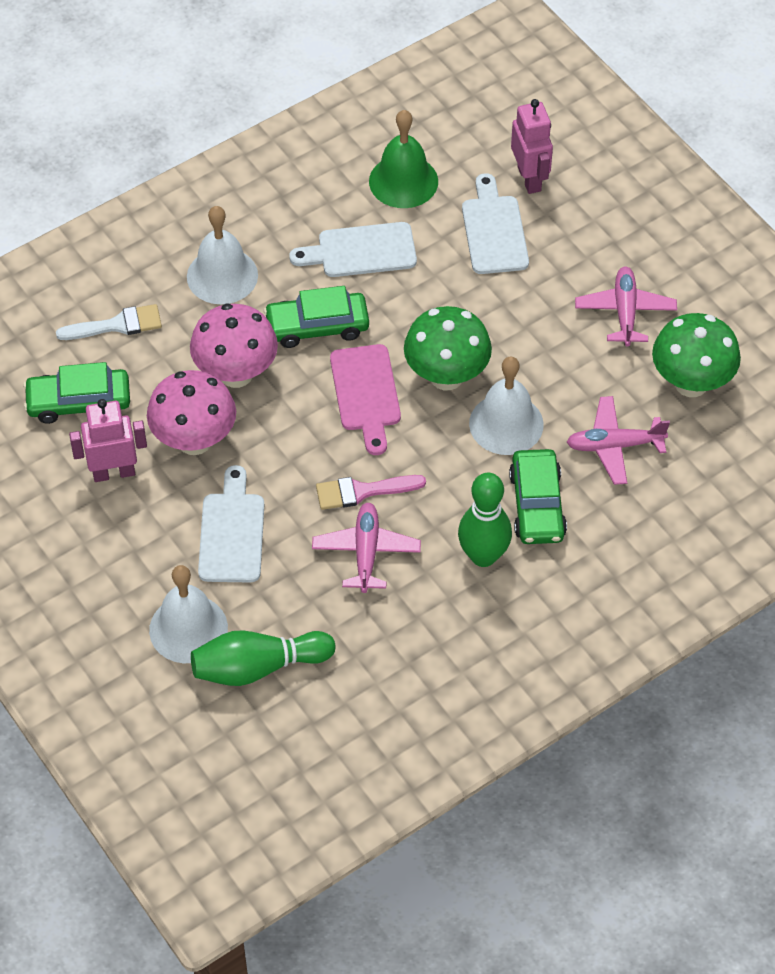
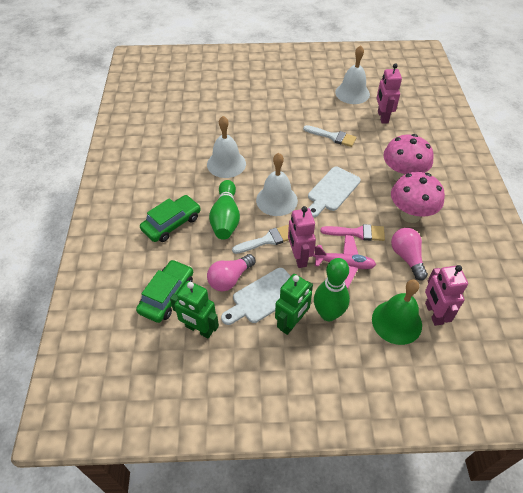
green car: [23,362,130,424] [264,286,369,348] [509,449,567,544] = 3 -> [136,260,193,323] [140,195,201,242] = 2
green mushroom: [404,306,492,390] [652,313,741,397] = 2 -> none = 0
green robot: none = 0 -> [170,281,219,338] [275,274,313,335] = 2
pink cutting board: [330,344,401,455] = 1 -> none = 0
pink light bulb: none = 0 -> [207,254,256,291] [391,228,428,280] = 2
pink plane: [312,503,421,593] [567,396,670,485] [575,267,677,346] = 3 -> [313,235,376,289] = 1
pink robot: [69,399,147,482] [511,99,553,194] = 2 -> [288,206,316,268] [377,63,402,124] [425,265,468,326] = 3
white brush: [56,304,162,340] = 1 -> [232,225,289,254] [303,125,357,147] = 2
white cutting board: [198,465,264,582] [289,222,417,277] [462,173,529,274] = 3 -> [221,268,291,325] [308,167,361,217] = 2

